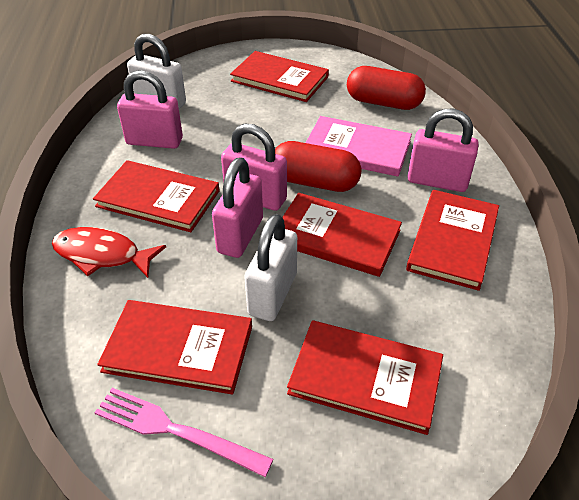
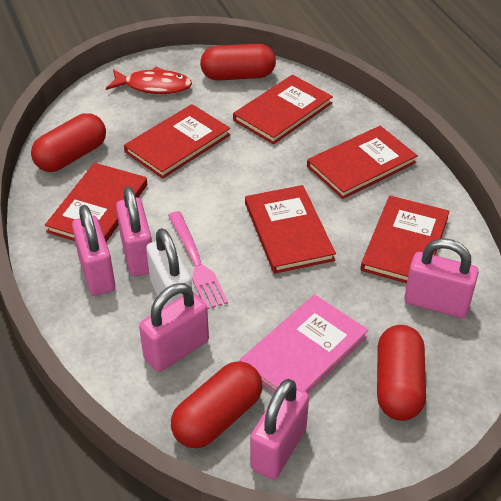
pink padlock: [117,70,183,149] [212,157,263,258] [221,124,287,211] [407,109,479,192] = 4 -> [72,205,115,296] [116,186,152,276] [139,283,209,372] [250,379,309,480] [404,238,479,318] = 5
red capsule: [275,141,362,192] [347,66,426,110] = 2 -> [31,113,106,172] [171,361,262,448] [200,44,276,81] [377,325,426,421] = 4
white padlock: [127,34,186,109] [244,214,297,321] = 2 -> [146,228,192,308] = 1

